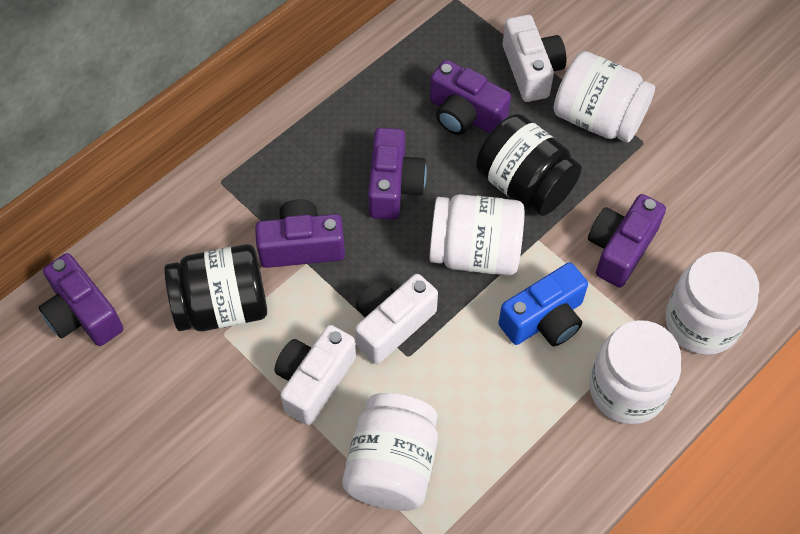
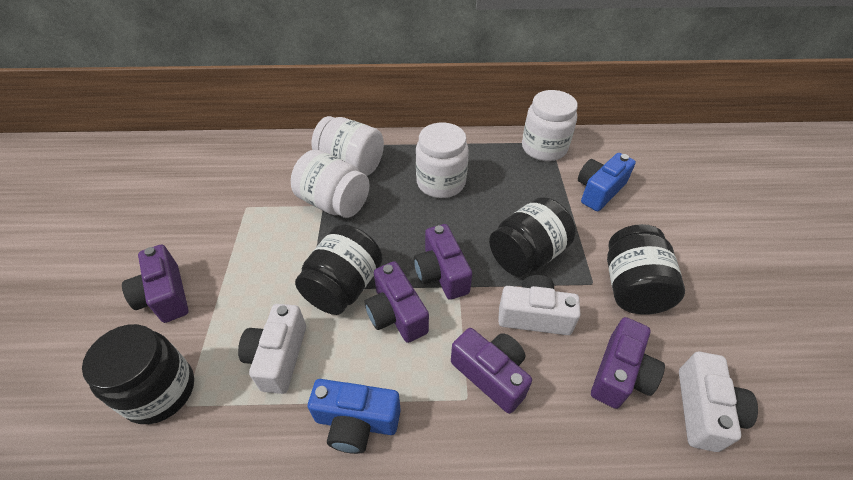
black jar: [164,244,267,331] [476,114,582,216] = 2 -> [82,324,194,424] [295,225,383,315] [489,197,576,276] [607,224,685,315] = 4
blue camera: [498,262,588,346] = 1 -> [308,379,401,454] [578,153,636,211] = 2
white jar: [342,393,438,511] [429,194,525,275] [553,51,655,143] [589,320,681,424] [665,252,759,355] = 5 -> [291,150,370,218] [312,116,384,176] [416,122,469,198] [522,90,578,161] = 4

